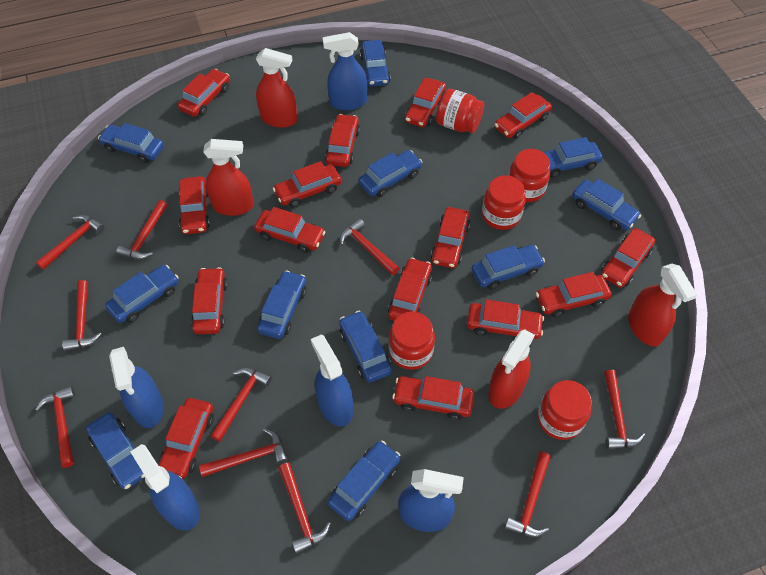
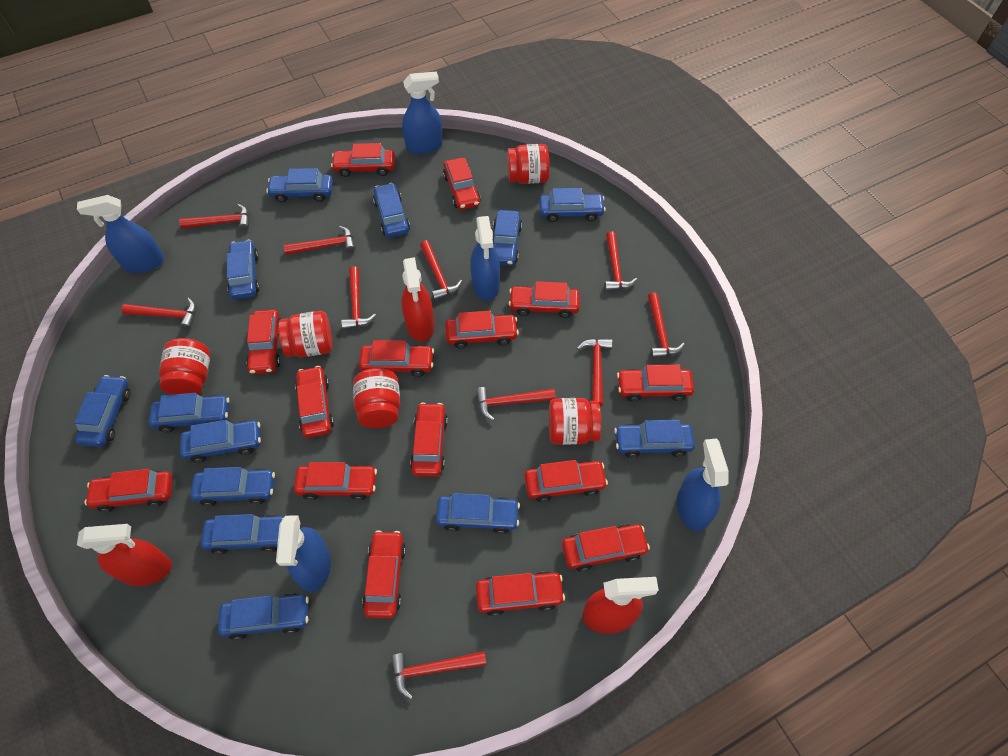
blue car: [86,412,145,490] [98,123,164,163] [105,265,179,323] [257,270,307,339] [328,441,401,521] [339,311,392,383] [359,150,422,197] [360,40,390,87] [471,245,545,289] [543,137,603,178] [572,179,641,230] = 11 -> [74,375,131,447] [149,393,229,432] [180,420,261,463] [190,467,275,506] [201,514,284,555] [218,593,309,640] [227,239,260,299] [266,168,333,202] [373,183,410,238] [436,493,520,534] [493,210,522,266] [539,188,606,222] [614,420,695,458] = 13
red spray bottle: [203,139,254,216] [256,48,297,128] [488,330,535,409] [628,264,697,346] = 4 -> [77,524,172,586] [402,257,434,342] [583,577,659,634] = 3

